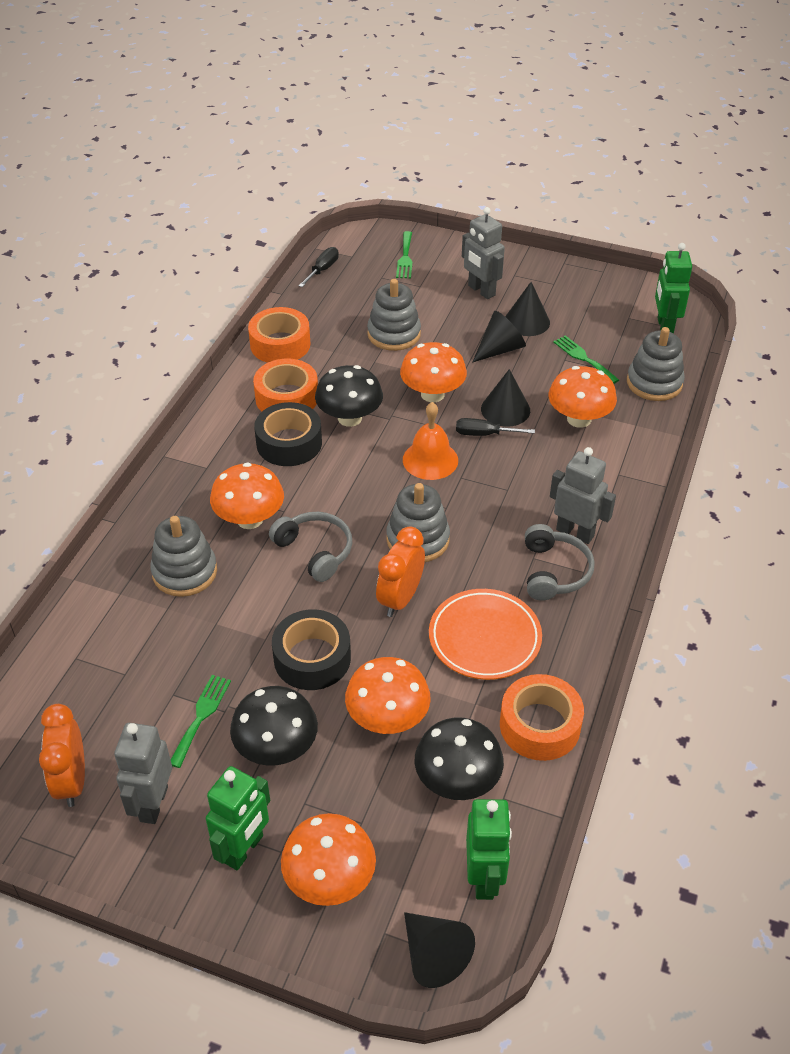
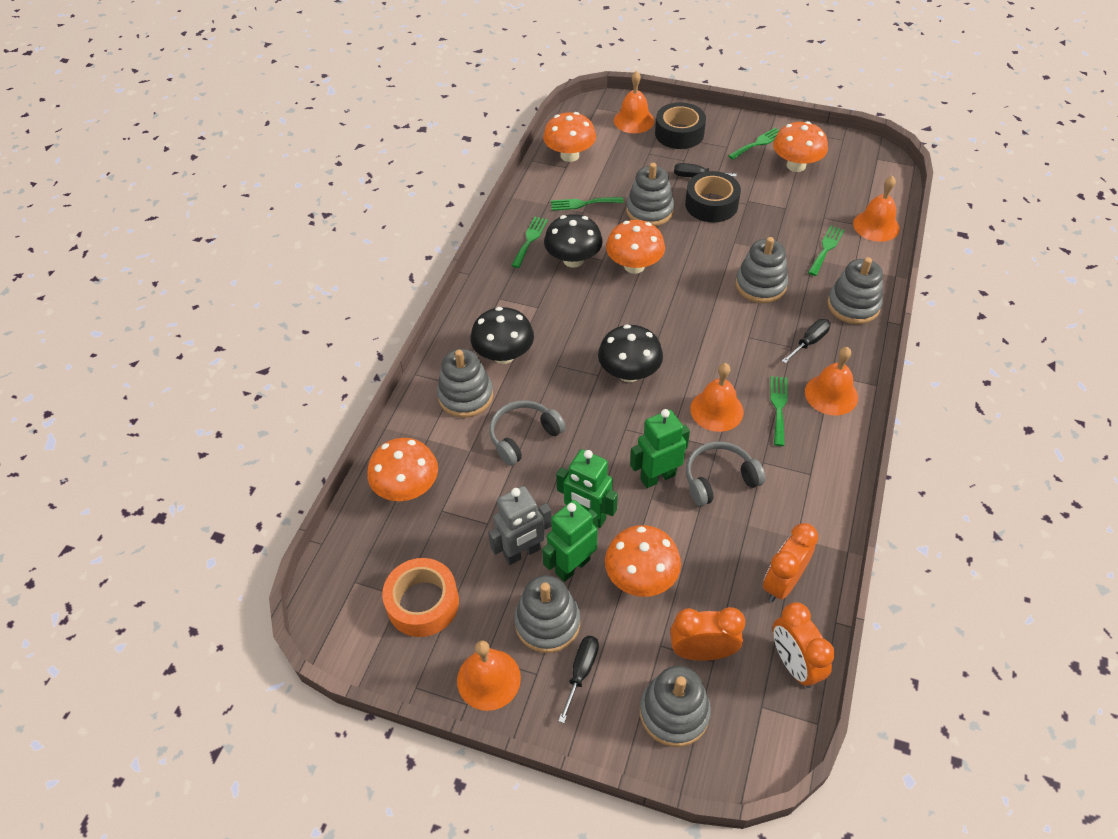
black cone: [404,912,475,988] [473,311,526,362] [481,369,530,427] [505,282,550,336] = 4 -> none = 0
black screwdriver: [298,247,339,287] [456,418,535,436] = 2 -> [558,636,599,723] [674,163,737,177] [782,319,831,364] = 3
green fork: [171,675,231,768] [396,231,413,278] [553,335,619,384] = 3 -> [511,217,548,268] [551,197,624,211] [728,128,779,160] [770,376,788,446] [808,225,844,276] = 5
grey robot: [114,723,172,824] [462,207,505,299] [550,447,616,544] = 3 -> [488,486,552,565] = 1
grey stacking toy: [150,516,217,597] [367,279,421,351] [386,483,450,562] [627,327,685,401] = 4 -> [437,349,493,418] [514,575,580,653] [626,163,674,226] [640,666,711,747] [736,237,788,303] [827,257,883,324] = 6
orange bell: [403,402,458,480] = 1 -> [457,640,521,711] [614,71,654,133] [690,363,744,432] [805,347,858,415] [853,176,900,242] = 5
orange clock: [39,704,85,807] [376,526,425,617] = 2 -> [670,607,745,661] [763,523,818,602] [773,602,835,688] = 3
orange plate: [429,589,542,680] = 1 -> none = 0
orange tape: [248,307,310,363] [253,359,318,412] [500,674,584,761] = 3 -> [382,558,459,637] = 1

